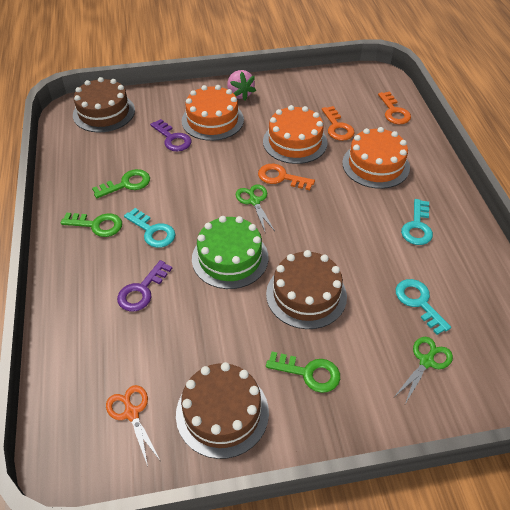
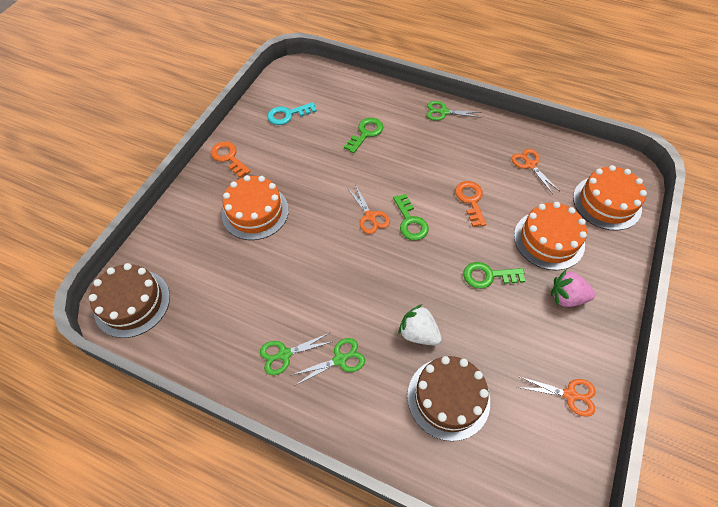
brown cake: [73,77,135,132] [176,362,269,459] [266,250,347,329] = 3 -> [89,263,170,338] [407,356,490,441] = 2
green cake: [192,216,268,289] = 1 -> none = 0
green scissors: [236,184,275,231] [394,337,453,406] = 2 -> [260,333,334,375] [292,338,365,385] [427,101,482,121] = 3
orange key: [258,164,315,190] [322,106,355,141] [378,91,411,124] = 3 -> [211,141,251,178] [455,181,486,227] = 2
orange scissors: [106,385,160,466] = 1 -> [347,185,390,234] [511,149,559,194] [517,376,596,417] = 3
purple key: [117,260,172,311] [150,119,192,151] = 2 -> none = 0
turquoise key: [124,208,175,248] [396,279,451,335] [401,199,433,245] = 3 -> [267,102,317,125] = 1
white strawberry: none = 0 -> [398,304,442,345] = 1

